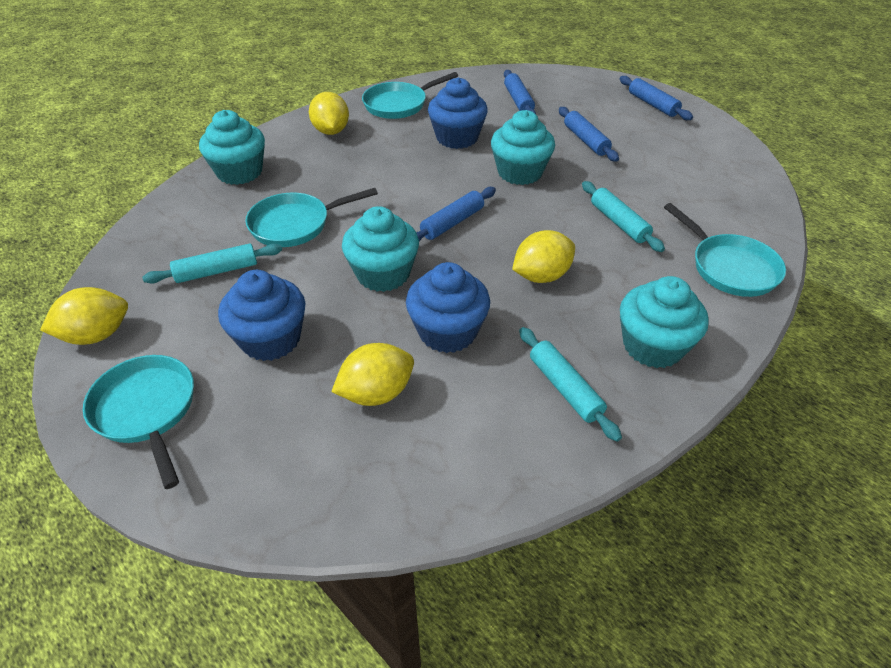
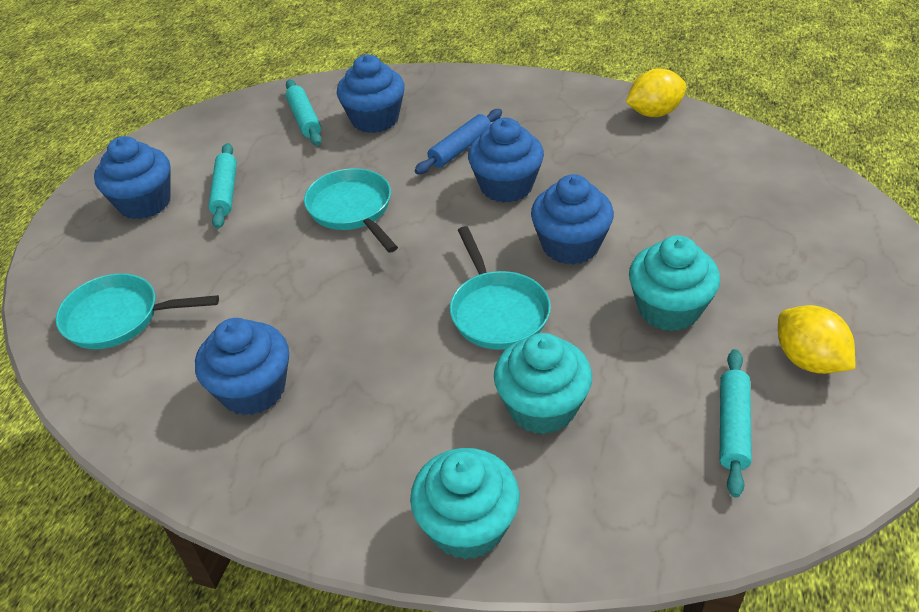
blue cupcake: [218,270,305,361] [406,262,490,353] [428,77,488,149] = 3 -> [94,136,171,219] [195,318,289,415] [337,55,405,133] [468,118,544,203] [531,174,614,265] = 5
blue rolling pin: [416,187,496,241] [504,70,536,114] [559,107,619,162] [620,76,693,120] = 4 -> [415,109,502,174] = 1
turquoise cupcake: [199,110,265,185] [342,206,419,292] [491,110,555,185] [620,276,709,368] = 4 -> [410,448,520,559] [494,333,592,435] [629,235,720,331] = 3
turquoise pan: [83,355,194,489] [245,188,378,247] [362,72,458,119] [664,203,786,297] = 4 -> [56,273,219,349] [304,168,398,253] [450,226,551,350] = 3
yellow lemon: [40,287,128,345] [309,92,349,135] [331,343,414,406] [512,230,575,283] = 4 -> [626,69,686,117] [778,305,855,374] = 2

